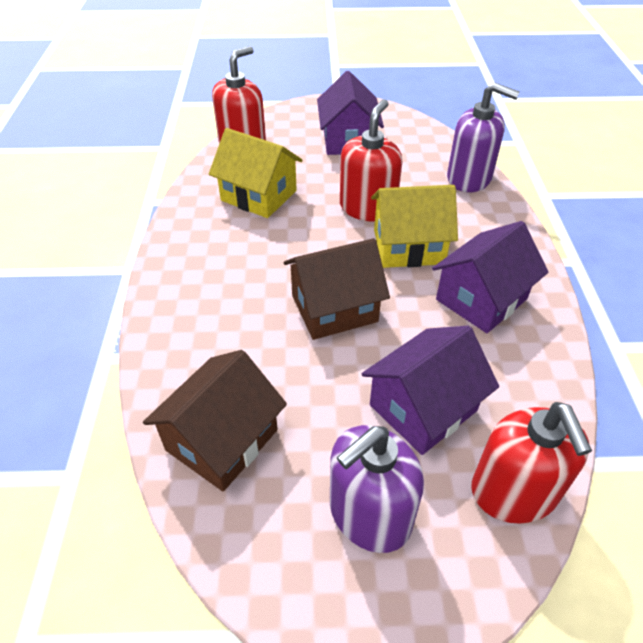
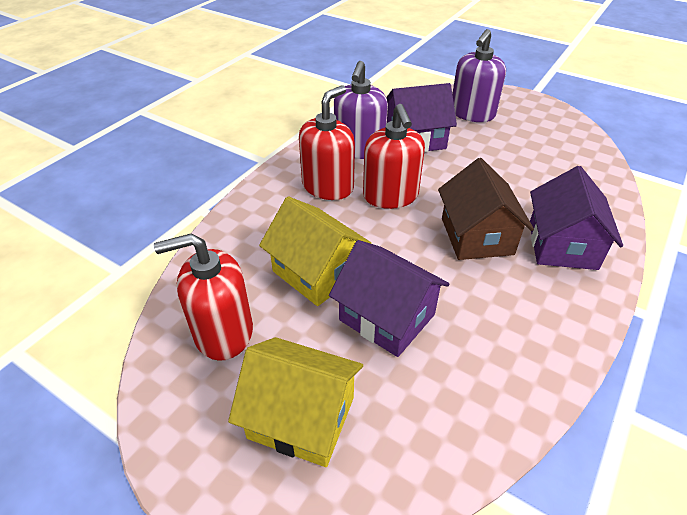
brown house: [143,350,287,492] [284,238,390,340] = 2 -> [438,158,534,260] = 1

